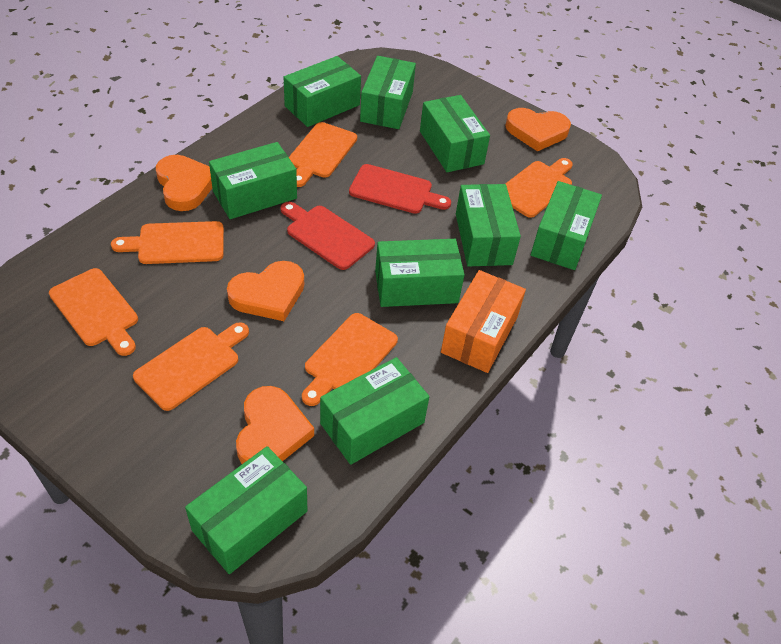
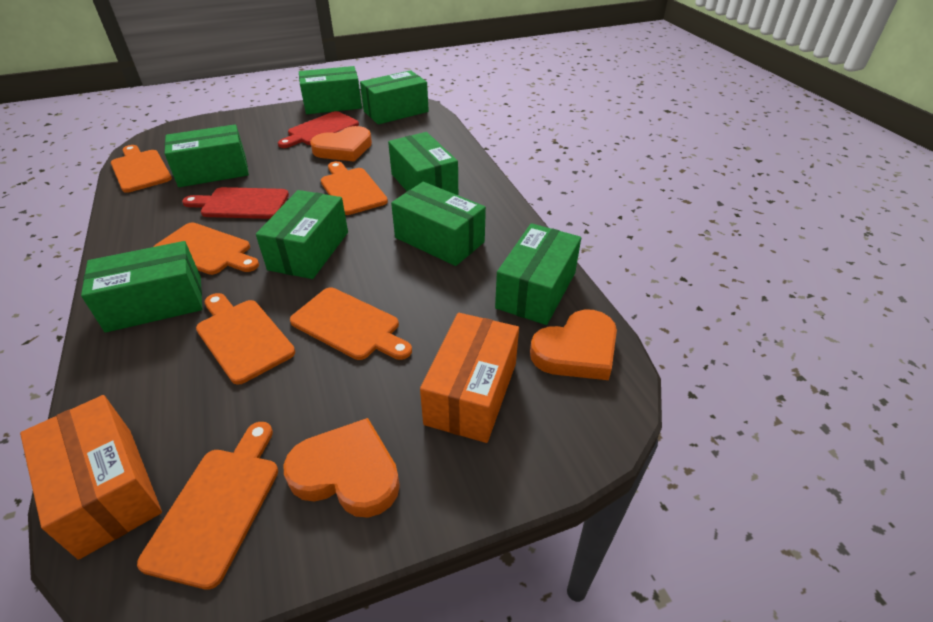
green box: [185,446,307,574] [209,142,297,219] [284,56,361,127] [320,357,429,465] [360,56,416,129] [375,239,464,307] [420,95,490,172] [456,184,521,266] [531,181,602,270] = 9 -> [81,241,202,333] [165,124,249,187] [256,190,348,279] [299,66,362,114] [360,70,429,124] [388,132,458,195] [391,182,486,266] [495,223,581,325] = 8
orange box: [441,270,526,373] = 1 -> [20,395,162,560] [420,313,519,443] = 2
orange heart: [156,155,212,211] [227,261,304,321] [236,386,314,464] [505,108,571,152] = 4 -> [283,418,400,518] [310,126,372,162] [530,310,617,380] = 3

